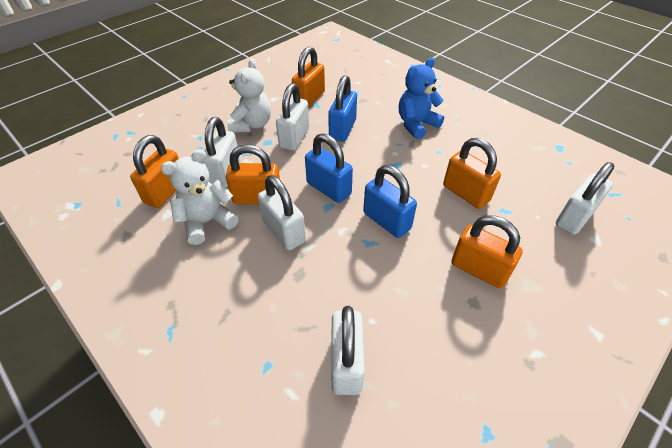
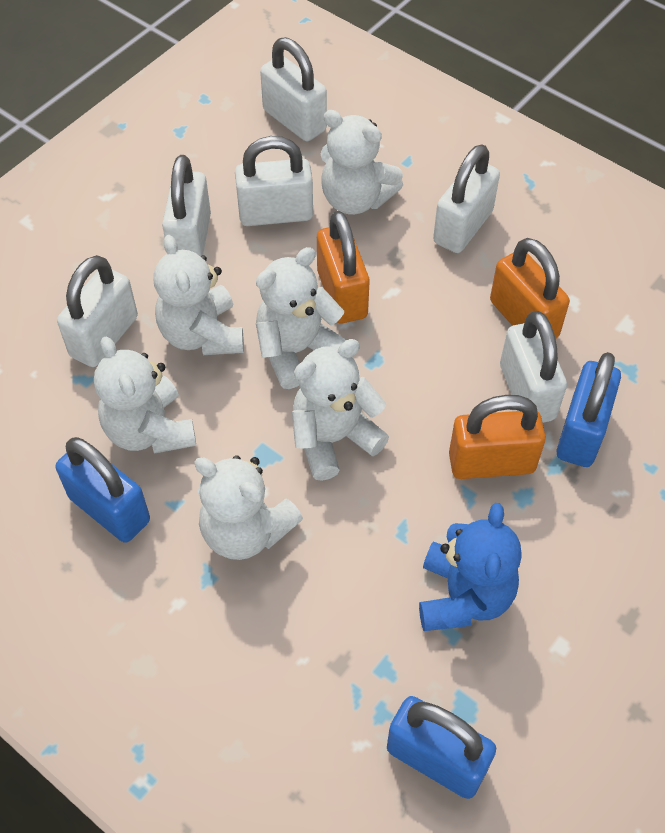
orange padlock: [130,135,179,208] [226,144,280,204] [292,46,325,108] [443,138,501,209] [451,215,523,289] = 5 -> [317,211,369,323] [449,395,546,479] [490,238,570,339] = 3
white padlock: [203,117,240,188] [258,175,306,250] [276,83,309,151] [331,306,365,395] [556,162,614,235] = 5 -> [57,255,138,367] [162,155,211,256] [235,136,313,226] [260,37,327,141] [433,144,500,253] [500,311,567,423] = 6
white teddy bear: [161,149,238,245] [227,58,271,133] = 2 -> [94,336,196,454] [153,235,244,355] [194,455,303,560] [256,247,346,389] [292,339,389,481] [321,110,403,215] = 6

